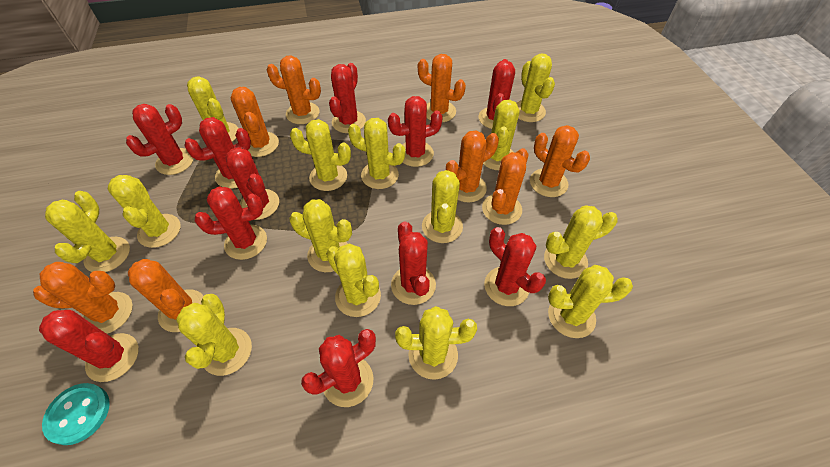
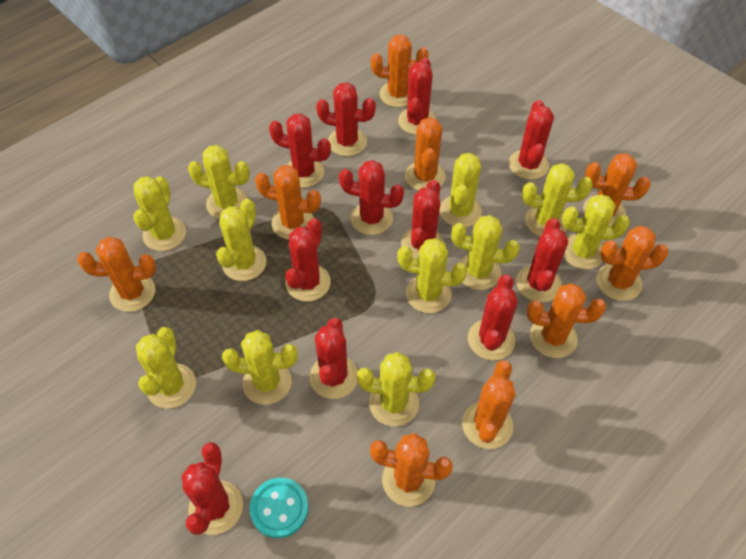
orange cactus: [33,262,133,334] [128,259,204,332] [231,87,279,157] [267,56,321,124] [418,54,466,122] [446,130,499,203] [482,148,528,225] [530,125,590,197] = 8 -> [77,237,156,312] [255,165,321,240] [370,433,453,507] [371,34,429,107] [405,117,446,191] [462,360,515,449] [527,283,606,358] [583,153,651,226] [596,226,669,301] = 9
yellow cactus: [45,191,130,272] [108,175,180,248] [176,294,252,376] [187,76,239,142] [289,199,352,272] [290,119,351,191] [326,244,381,317] [348,118,405,189] [395,306,477,380] [422,170,463,243] [483,100,519,170] [516,54,555,122] [544,206,618,279] [548,265,633,338] = 14 -> [133,176,186,251] [136,327,196,408] [188,145,250,219] [216,199,266,281] [222,330,298,405] [357,352,435,426] [397,238,467,313] [440,153,482,227] [451,215,520,290] [522,163,593,237] [562,194,630,270] = 11

